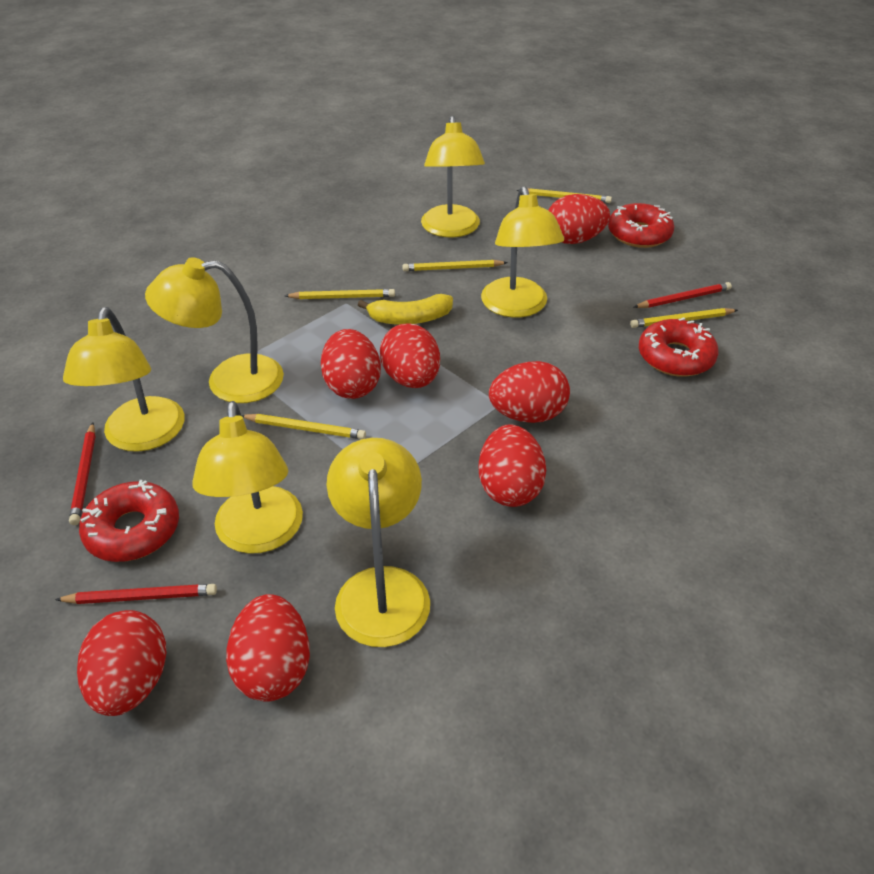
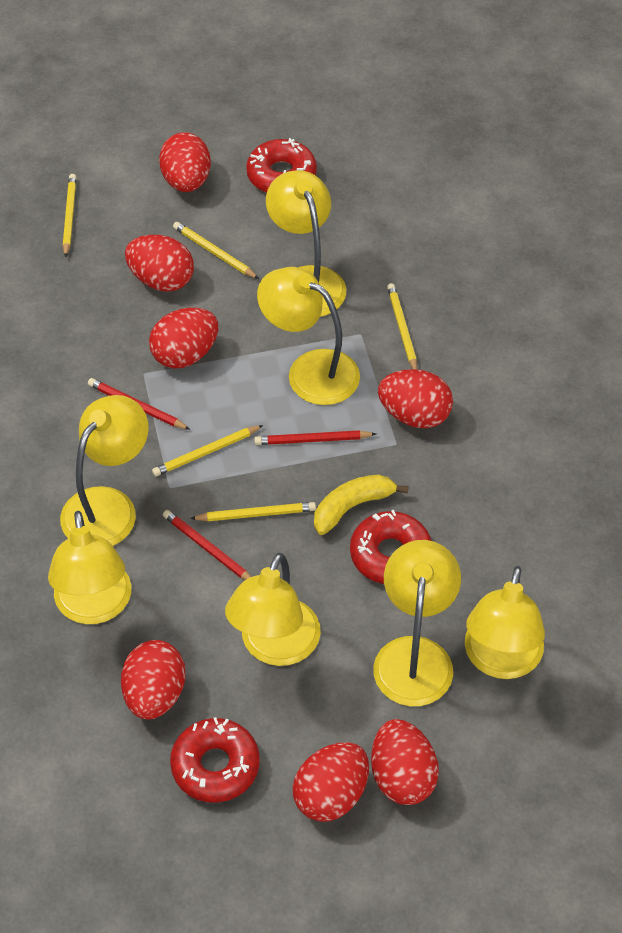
yellow lamp: [63,307,185,452] [145,257,284,403] [192,401,303,554] [327,438,430,647] [421,116,485,237] [481,186,564,318] = 6 -> [48,511,131,624] [60,395,149,546] [225,553,321,666] [257,267,360,405] [266,170,346,317] [373,540,461,706] [465,566,545,679] = 7

